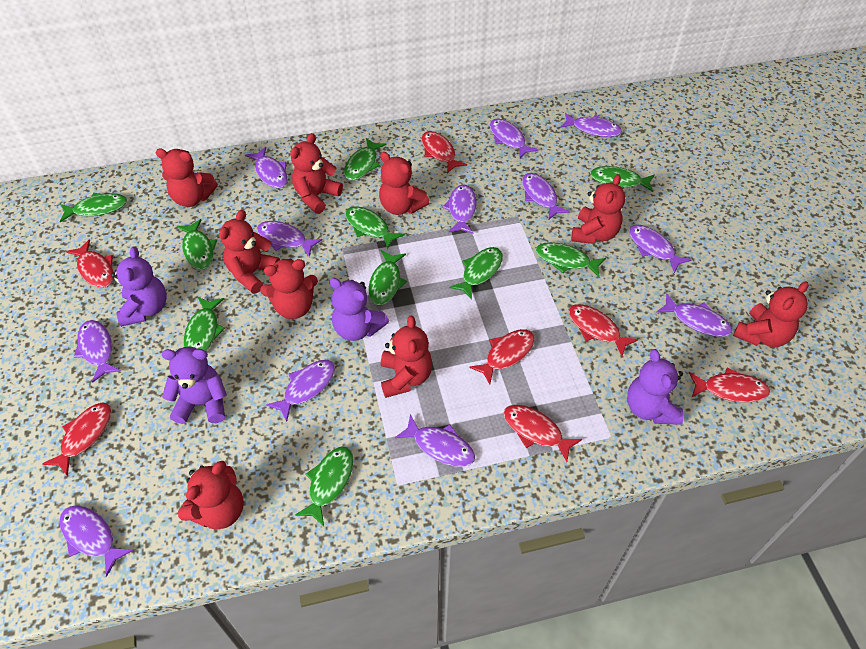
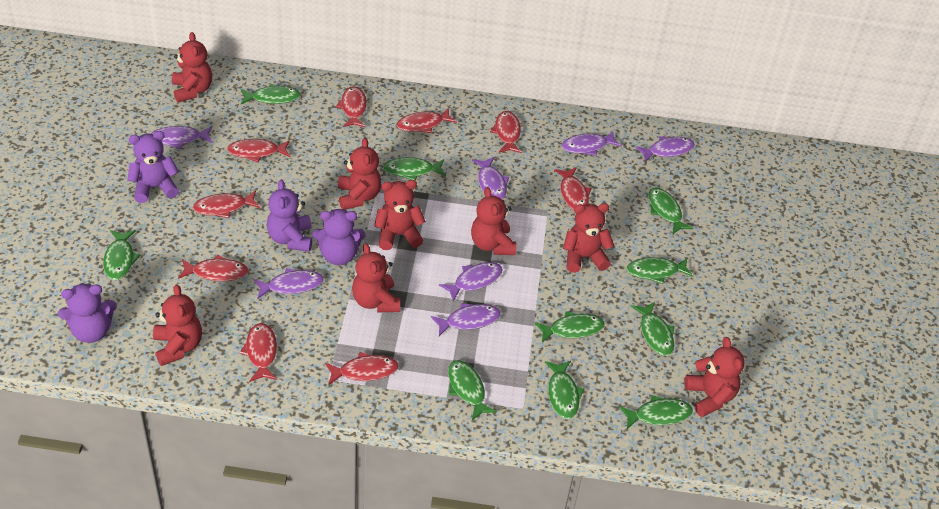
purple fish: [59,505,134,576] [74,320,121,383] [245,147,288,188] [257,221,322,257] [266,360,335,422] [395,414,475,467] [442,184,477,234] [490,119,538,159] [522,173,570,219] [560,113,622,137] [629,225,692,273] [656,294,732,337] = 12 -> [151,126,213,149] [254,268,324,299] [431,303,501,336] [439,262,503,302] [472,157,509,200] [562,131,622,156] [635,136,695,162] = 7
red fish: [42,403,112,476] [66,239,114,288] [422,131,467,173] [469,329,535,384] [503,405,582,462] [568,304,639,356] [689,367,770,402] = 7 -> [178,255,249,281] [193,190,260,218] [227,139,290,162] [240,323,277,382] [325,352,399,385] [336,86,367,127] [397,108,457,133] [490,111,522,153] [554,167,592,210] = 9
red teddy bear: [155,149,218,207] [178,461,244,529] [219,210,280,294] [260,259,318,319] [290,133,343,214] [379,152,430,215] [381,315,432,398] [571,174,625,244] [733,281,809,347] = 9 -> [153,285,202,366] [172,32,212,103] [338,138,381,210] [352,243,400,312] [374,180,426,250] [471,187,516,255] [563,203,614,273] [684,337,744,417] = 8

